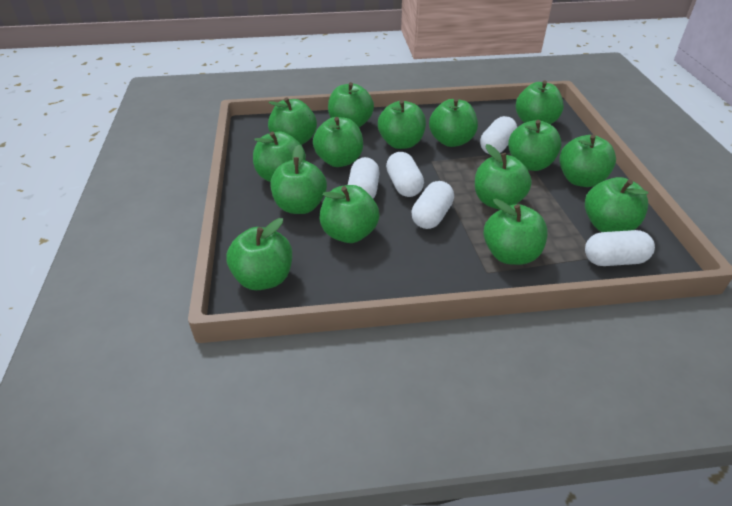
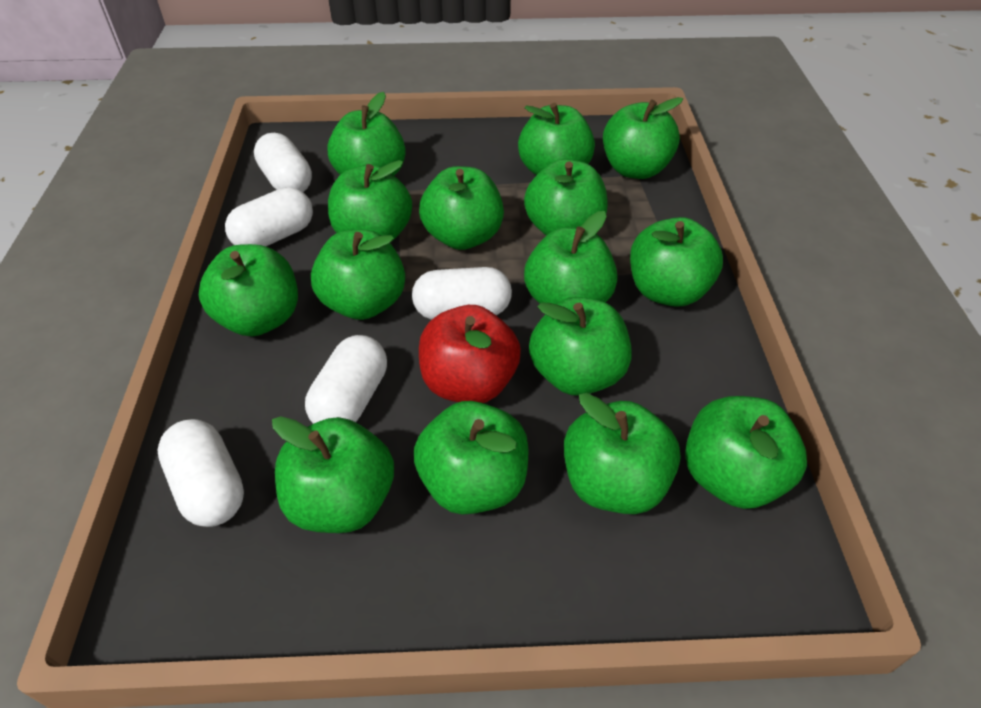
red apple: none = 0 -> [419,305,521,403] = 1

